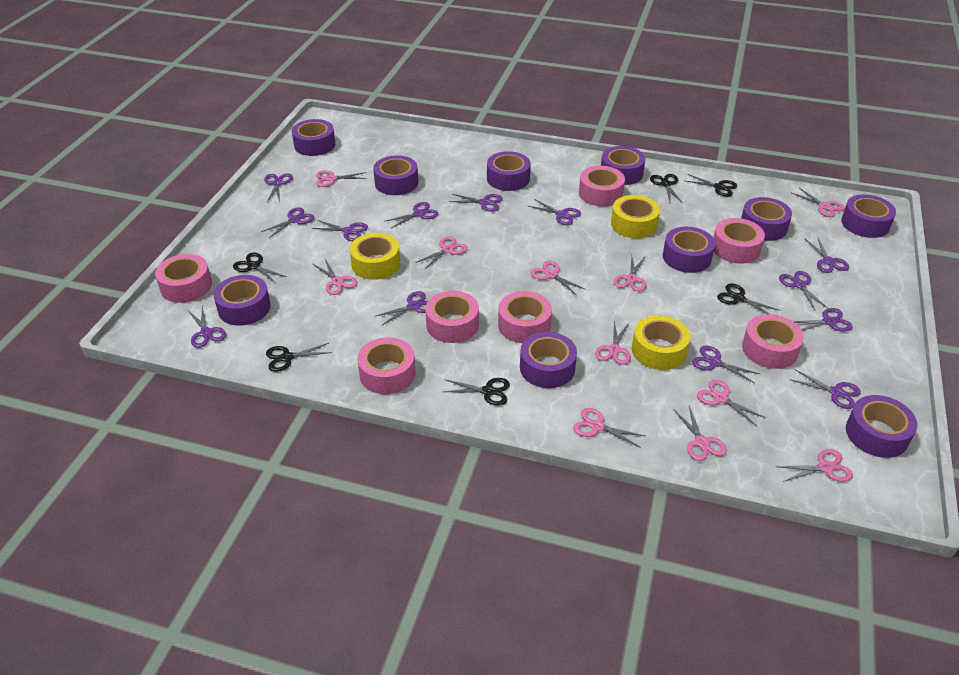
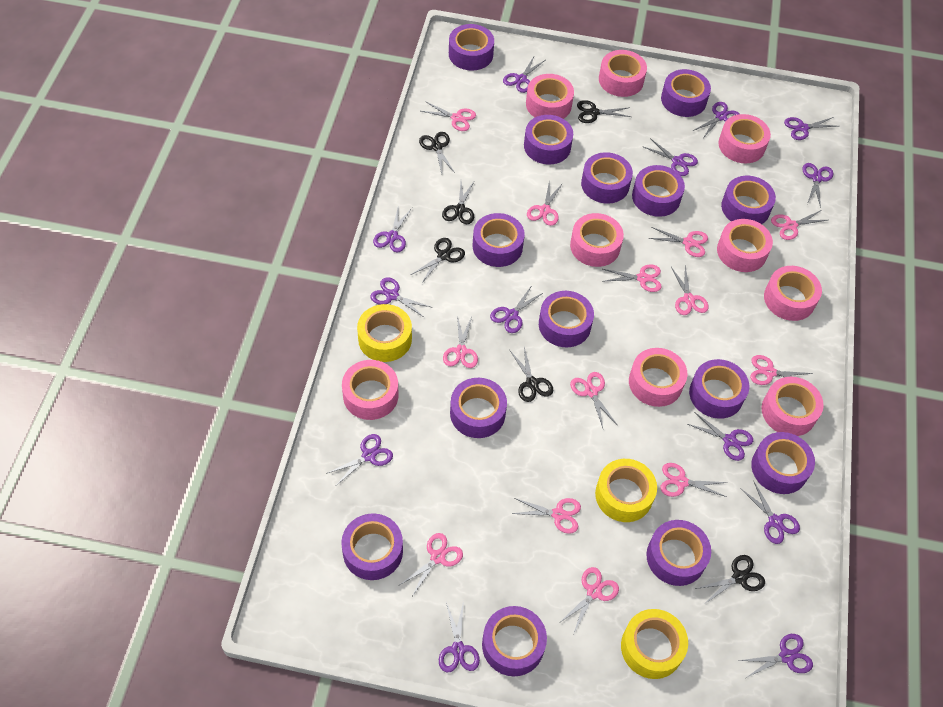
pink scissors: [313,259,358,295] [316,170,367,187] [415,237,468,270] [531,261,586,296] [573,408,645,447] [595,321,631,365] [614,256,646,291] [673,406,727,461] [697,380,766,426] [776,449,853,482] [792,188,845,217] = 11 -> [400,533,463,596] [421,101,476,131] [443,316,478,368] [511,498,581,534] [527,180,563,226] [559,567,619,632] [570,372,617,428] [602,264,661,292] [648,227,708,257] [660,463,728,497] [671,265,709,315] [750,355,813,385] [771,210,827,240] = 13
pink tape: [155,254,212,303] [357,337,416,394] [425,291,479,343] [498,291,552,343] [579,166,625,206] [713,218,765,264] [742,314,804,369] = 7 -> [342,360,398,420] [526,74,574,119] [570,213,624,267] [599,50,647,97] [629,348,687,407] [717,219,773,272] [718,114,771,163] [762,377,824,436] [764,266,822,321] = 9
purple tape: [214,275,271,326] [292,119,335,156] [373,155,418,195] [487,151,531,191] [520,332,577,388] [601,146,646,185] [663,227,715,273] [741,197,792,241] [841,195,896,238] [846,395,917,458] = 10 -> [341,513,403,580] [449,24,494,70] [450,378,507,438] [473,213,525,267] [482,606,547,676] [524,115,573,164] [539,291,594,348] [581,152,633,204] [632,165,685,217] [646,520,711,586] [661,69,711,117] [689,359,749,419] [721,176,776,224] [751,432,815,494] = 14

